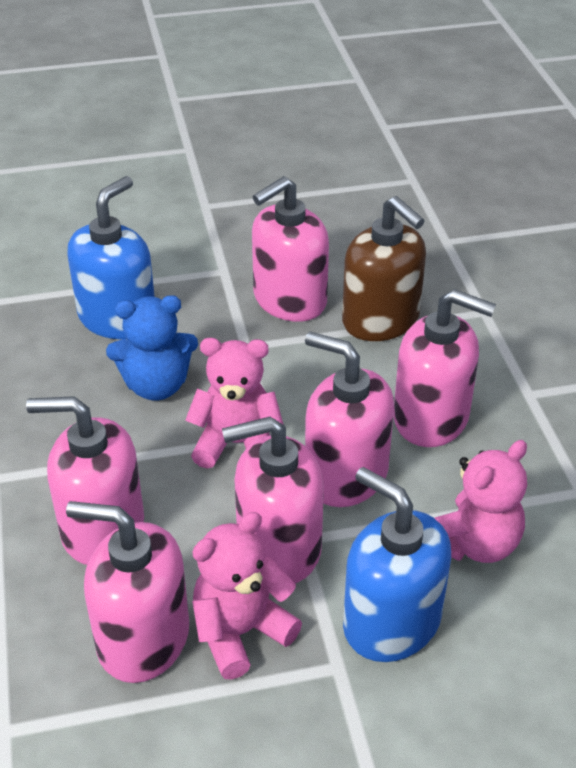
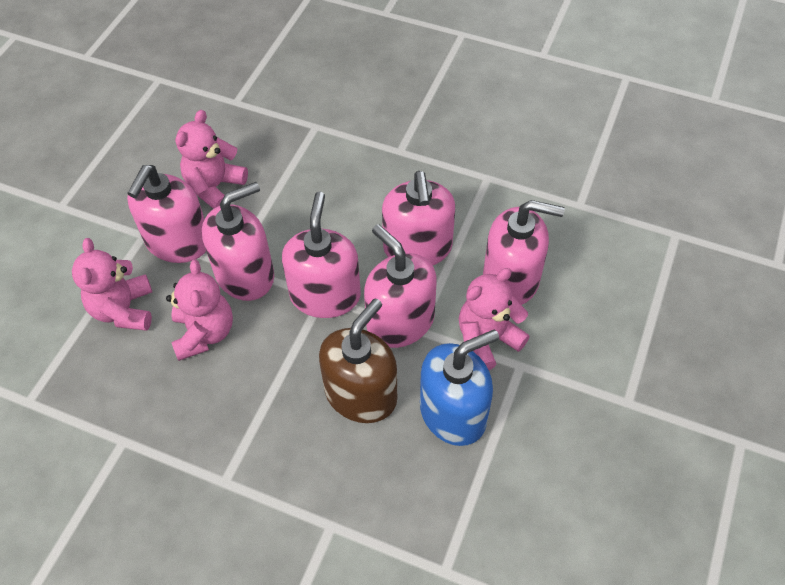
blue soap dispenser: [67,176,155,339] [343,467,451,662] = 2 -> [420,330,499,446] = 1
blue teddy bear: [106,295,198,401] = 1 -> none = 0
pink teddy bear: [185,338,284,469] [192,512,302,680] [435,440,527,563] = 3 -> [72,238,152,331] [166,259,233,361] [175,110,248,209] [459,268,530,370] = 4

